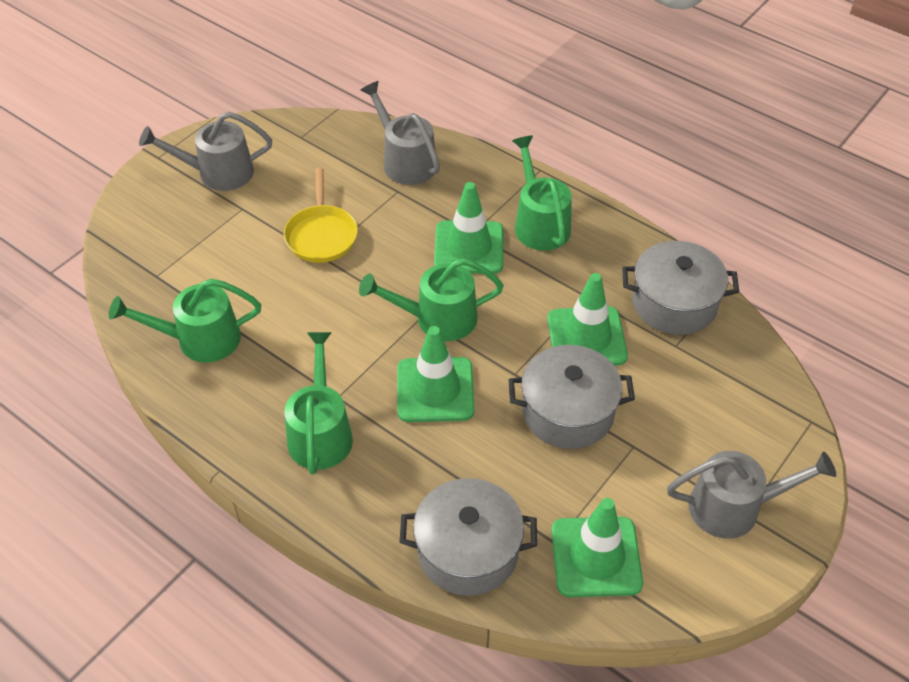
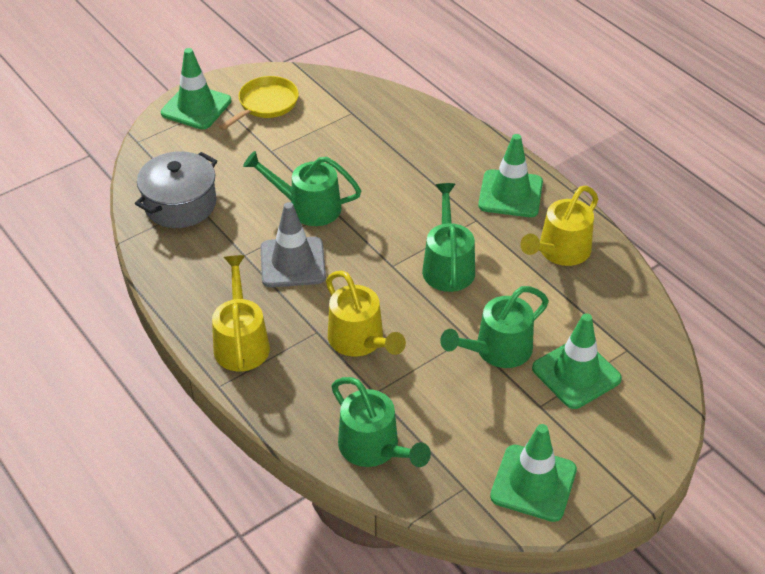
grey pot: [400,478,537,596] [508,345,635,449] [622,241,739,335] = 3 -> [135,151,217,228] = 1
grey traffic cone: none = 0 -> [261,202,326,288] = 1
grey watering can: [139,112,272,191] [360,81,440,185] [667,451,836,539] = 3 -> none = 0
yellow watering can: none = 0 -> [212,255,270,371] [326,271,406,357] [520,186,598,266] = 3

